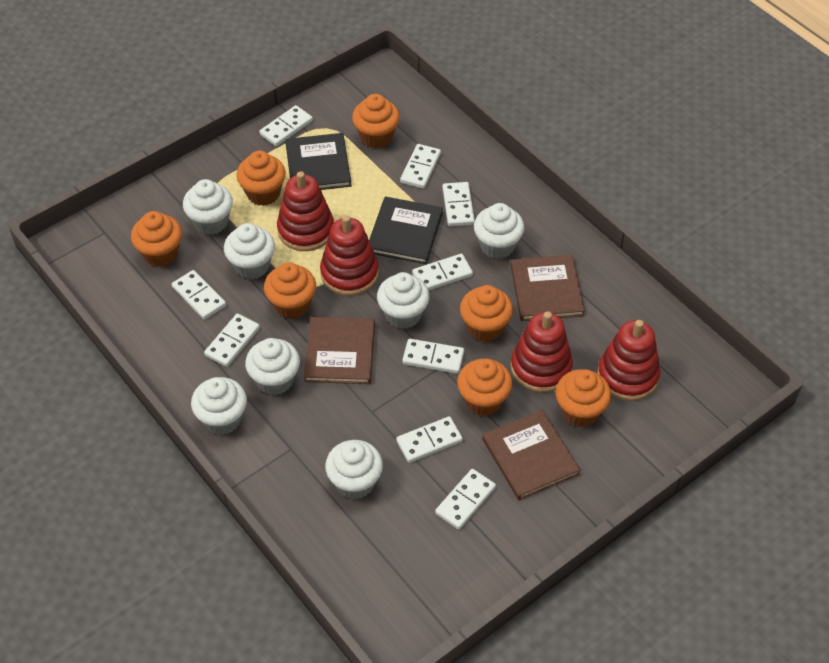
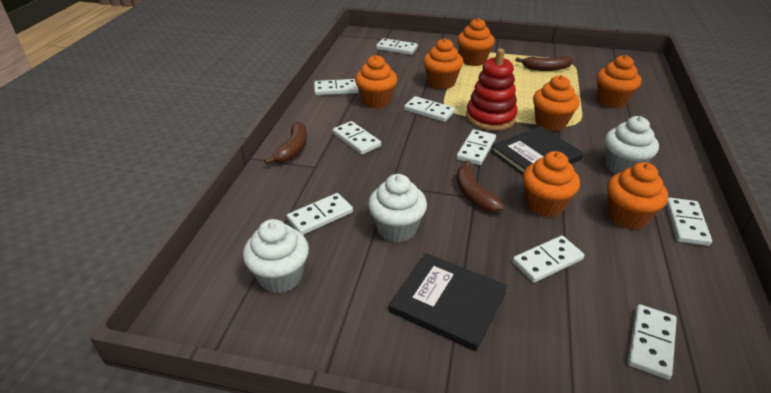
brown banana: none = 0 -> [264,122,307,164] [456,160,504,212] [515,56,573,71] = 3
brown book: [304,317,375,384] [482,410,580,500] [510,255,585,321] = 3 -> none = 0
red stacking toy: [277,171,334,251] [320,215,379,296] [511,311,573,392] [597,320,661,401] = 4 -> [466,48,518,130] = 1
white cupcake: [183,179,233,235] [191,377,247,435] [224,223,275,279] [245,338,300,395] [325,440,383,499] [377,272,430,329] [474,203,524,259] = 7 -> [243,219,309,293] [368,174,427,243] [605,116,659,174] = 3

